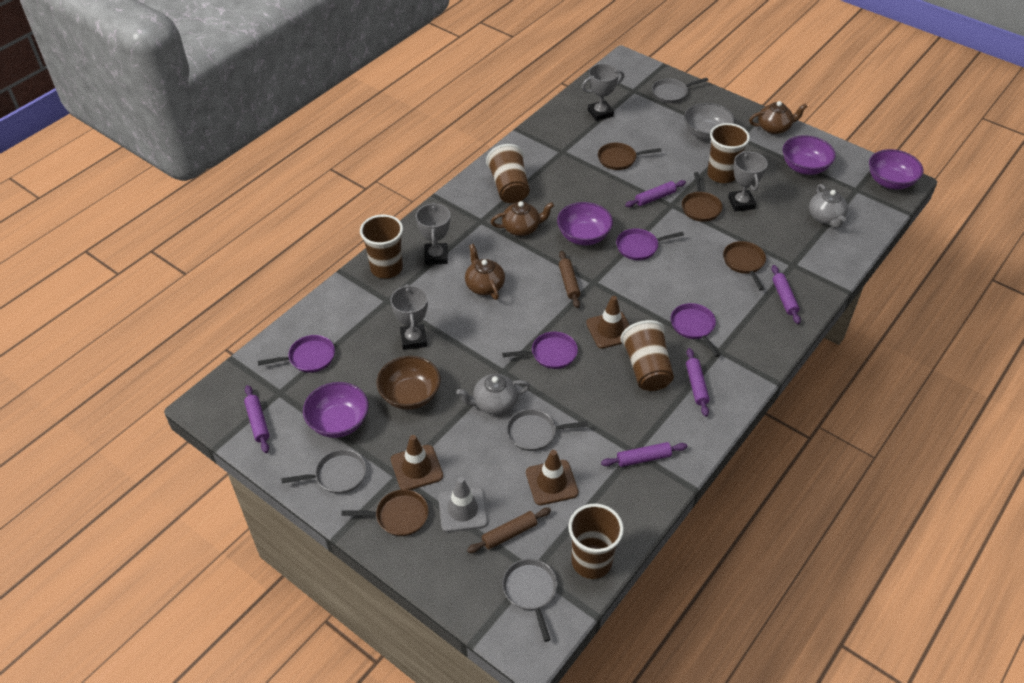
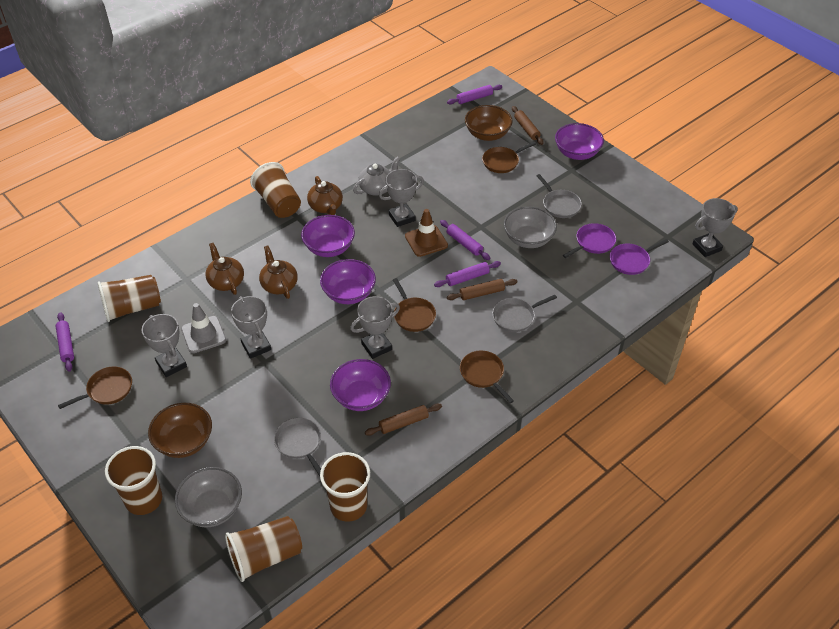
brown bowl: [376,356,441,410] = 1 -> [148,403,212,458] [465,105,513,141] = 2
brown rolling pin: [467,508,551,553] [559,251,580,308] = 2 -> [365,404,442,436] [447,279,517,300] [512,106,544,145] = 3
brown traffic cone: [391,435,443,490] [526,450,579,505] [586,296,630,349] = 3 -> [405,209,448,257] = 1
grey bowl: [684,103,735,140] = 1 -> [175,467,242,528] [504,207,557,248] = 2
grey pan: [281,449,366,494] [502,559,557,642] [507,409,588,451] [652,78,708,103] = 4 -> [274,418,321,476] [493,295,557,332] [537,174,582,218] = 3
grey teapot: [456,374,530,415] [809,184,848,228] = 2 -> [353,157,400,195] = 1
grey trophy: [391,284,428,350] [416,203,450,265] [582,64,624,121] [728,151,768,211] = 4 -> [142,314,187,377] [231,296,271,359] [350,296,400,359] [379,169,424,227] [692,198,738,257] = 5
purple pan: [258,335,335,373] [502,332,578,369] [616,228,684,260] [671,303,720,357] = 4 -> [563,223,616,258] [610,239,669,275] = 2
purple rolling pin: [244,385,269,453] [601,442,687,467] [625,180,686,207] [686,348,710,417] [772,265,801,324] = 5 -> [56,312,74,372] [434,261,501,287] [440,220,490,260] [447,85,502,104] = 4

